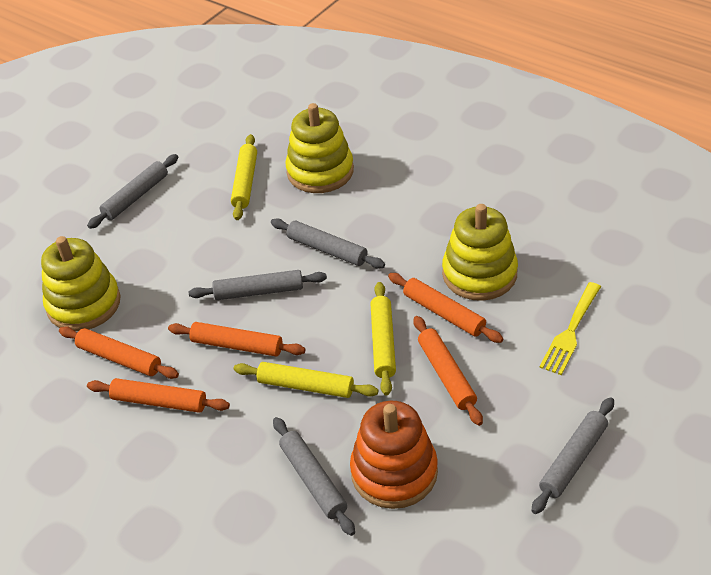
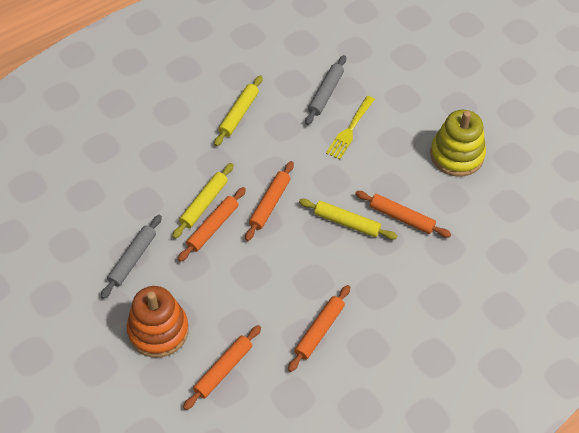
grey rolling pin: [87,154,178,229] [189,270,327,300] [271,218,385,269] [273,417,355,536] [532,397,614,514] = 5 -> [101,215,162,299] [305,55,346,125] = 2
yellow stacking toy: [41,236,121,331] [285,103,354,193] [442,204,518,301] = 3 -> [430,110,486,177] = 1

